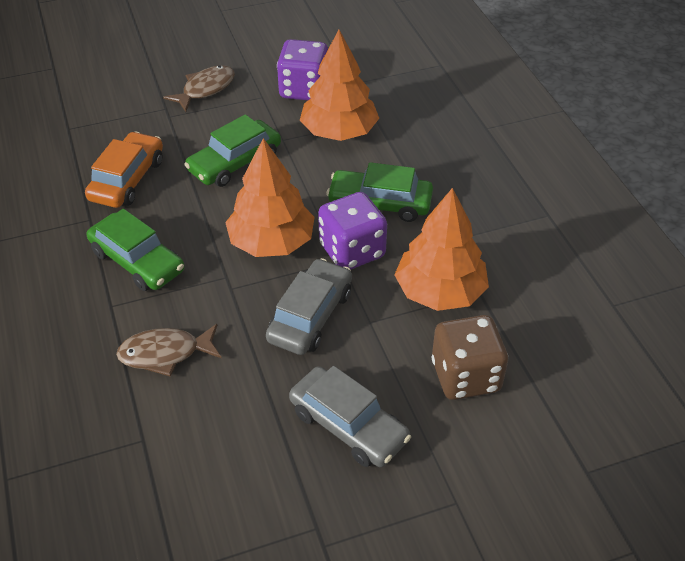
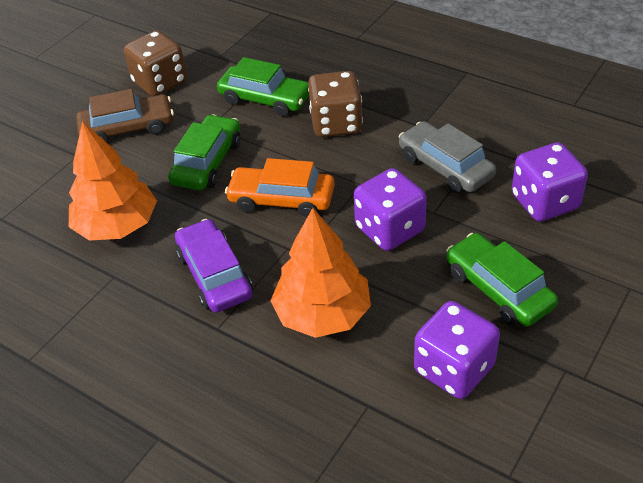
brown car: none = 0 -> [76,89,174,142] = 1
brown dice: [432,315,508,400] = 1 -> [124,30,187,96] [308,71,363,137] = 2
brown fish: [116,324,221,377] [163,65,235,112] = 2 -> none = 0
grey car: [266,258,352,355] [289,366,411,467] = 2 -> [399,121,496,193] = 1
orange tree: [225,138,314,257] [300,30,379,141] [394,188,489,311] = 3 -> [69,121,157,241] [271,208,371,338] = 2
purple car: none = 0 -> [175,219,252,313] = 1
purple dice: [277,39,328,100] [318,192,387,270] = 2 -> [354,168,427,251] [414,301,500,399] [512,142,588,222] = 3

